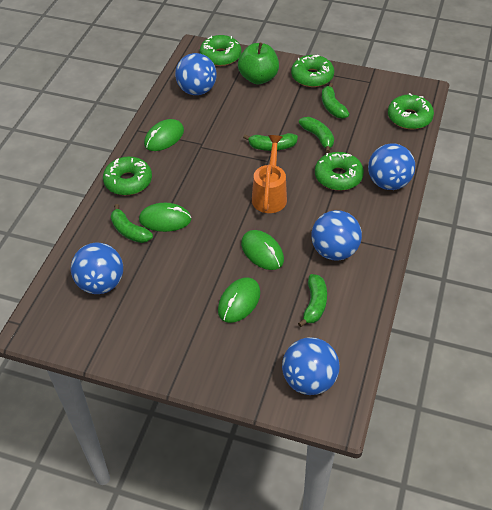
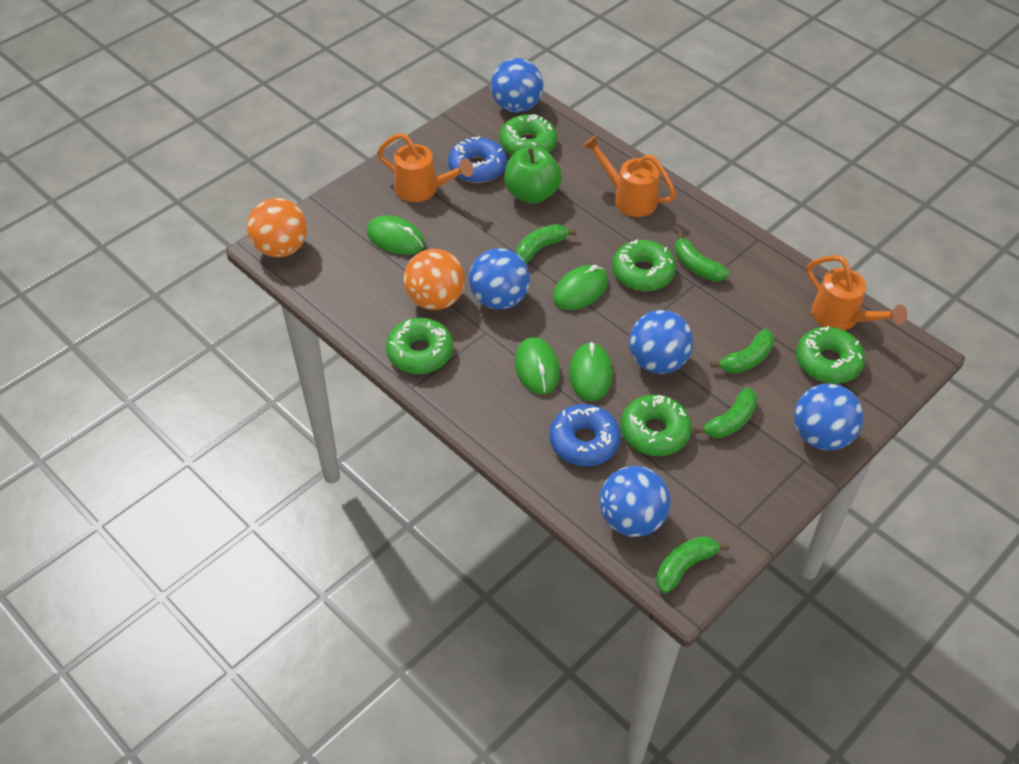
blue donut: none = 0 -> [448,136,507,183] [549,404,621,466] = 2
orange ball: none = 0 -> [247,198,307,258] [404,249,465,310] = 2
orange watering can: [252,135,287,213] = 1 -> [377,133,473,202] [583,135,676,217] [807,255,907,330] = 3

